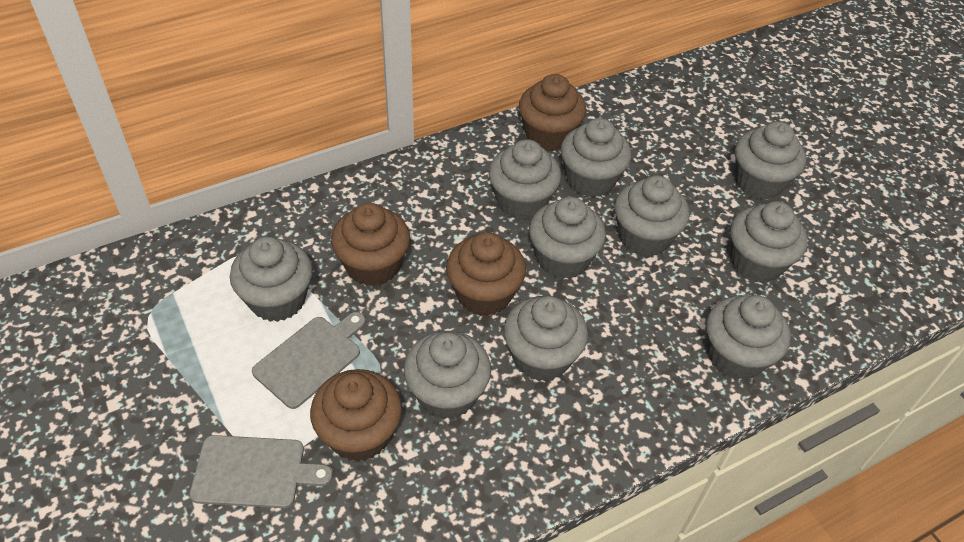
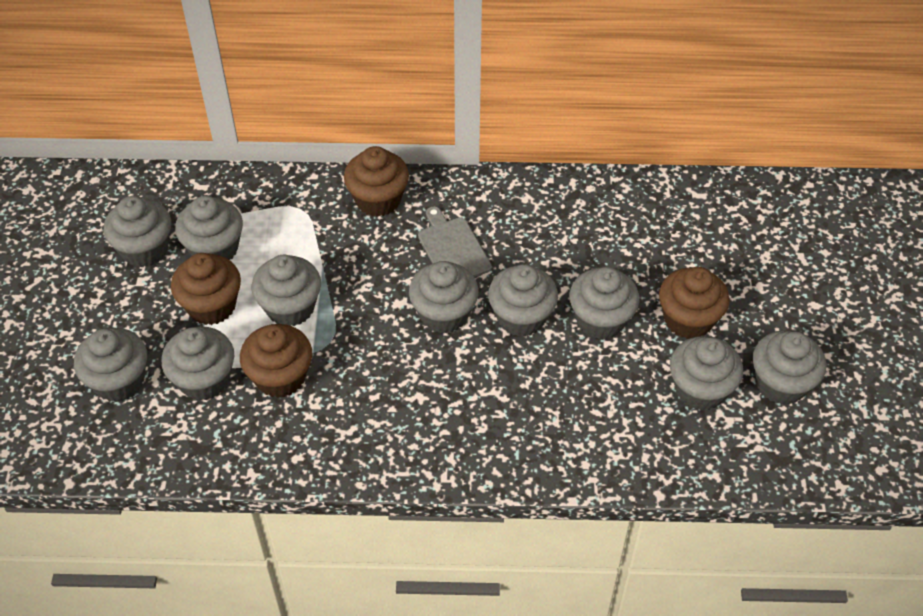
grey cutting board: [190,435,333,508] [252,312,366,409] = 2 -> [418,206,492,277] = 1

